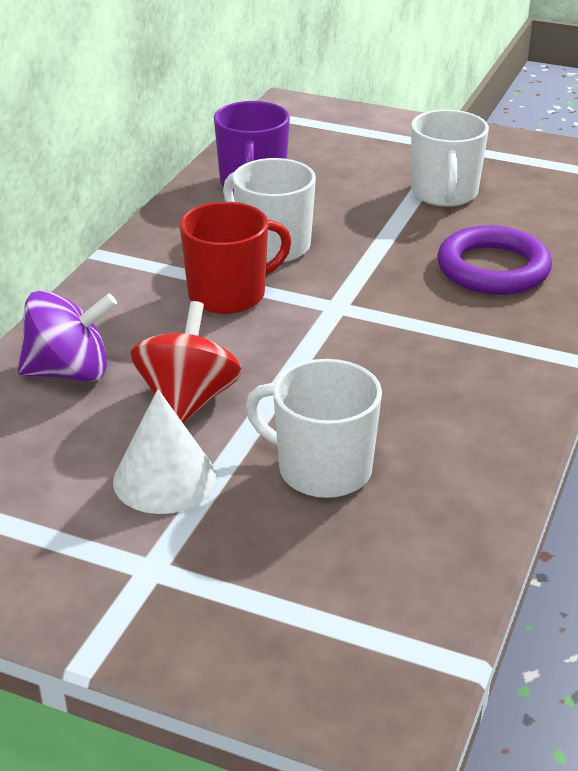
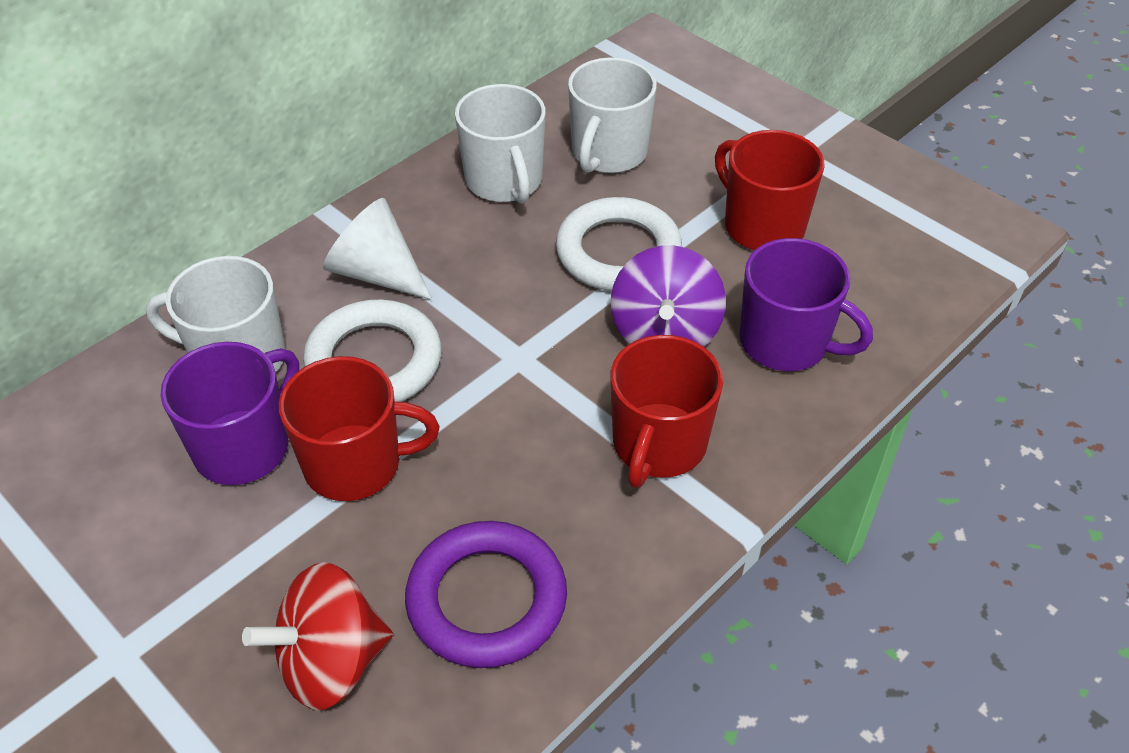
purple mug: [214,101,290,193] = 1 -> [160,342,299,485] [740,238,873,371] = 2
red mug: [179,202,292,314] = 1 -> [279,356,439,501] [611,335,723,488] [715,130,825,250] = 3
white ring: none = 0 -> [303,299,442,402] [556,197,682,291] = 2

